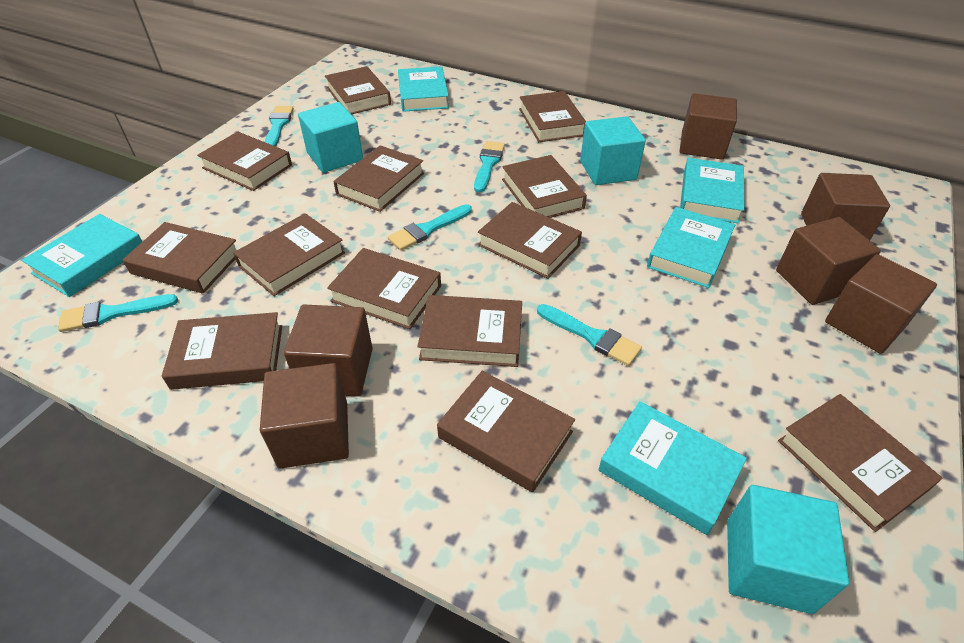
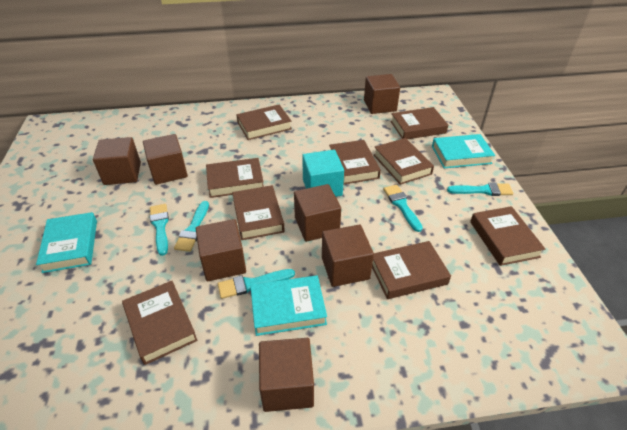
brown book: [123,222,237,294] [162,312,282,390] [197,131,292,191] [233,213,345,296] [325,66,391,114] [327,248,441,329] [333,145,424,212] [417,295,522,367] [437,371,575,493] [478,202,582,279] [502,155,587,218] [519,91,586,142] [778,394,942,532] = 13 -> [122,281,198,365] [206,158,264,198] [232,185,285,240] [236,105,292,140] [329,140,381,185] [372,241,451,299] [374,138,434,185] [390,107,448,139] [470,206,545,266] = 9
brown cube: [260,363,349,469] [284,305,373,396] [680,93,737,160] [776,217,881,305] [801,173,890,241] [825,254,937,354] = 6 -> [93,137,141,185] [143,134,188,185] [196,219,246,281] [259,338,314,412] [294,184,341,242] [322,225,374,287] [364,74,400,114] = 7
turquoise book: [21,214,142,297] [398,66,449,112] [598,401,747,535] [647,207,735,288] [680,158,744,224] = 5 -> [36,212,97,273] [250,275,327,336] [432,134,495,168] = 3
turquoise cube: [298,102,363,173] [580,116,646,185] [727,485,849,614] = 3 -> [302,150,344,197] = 1

